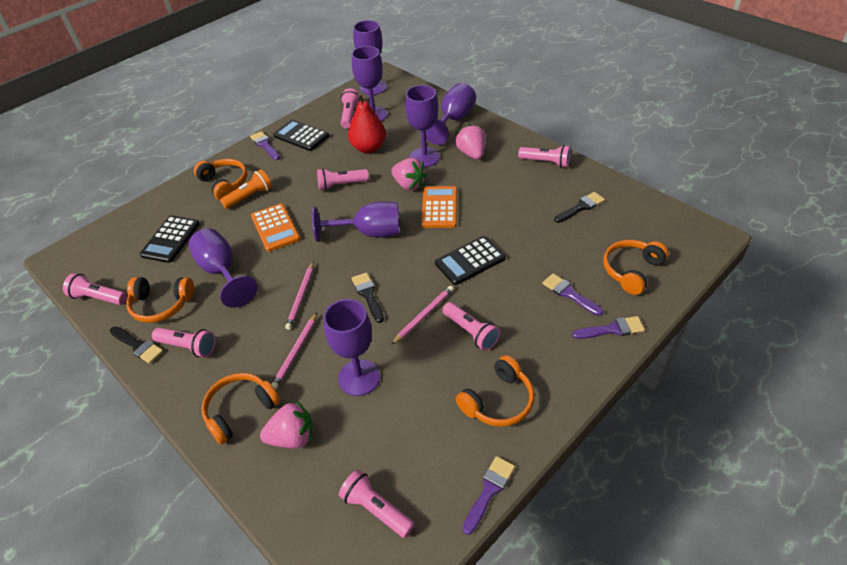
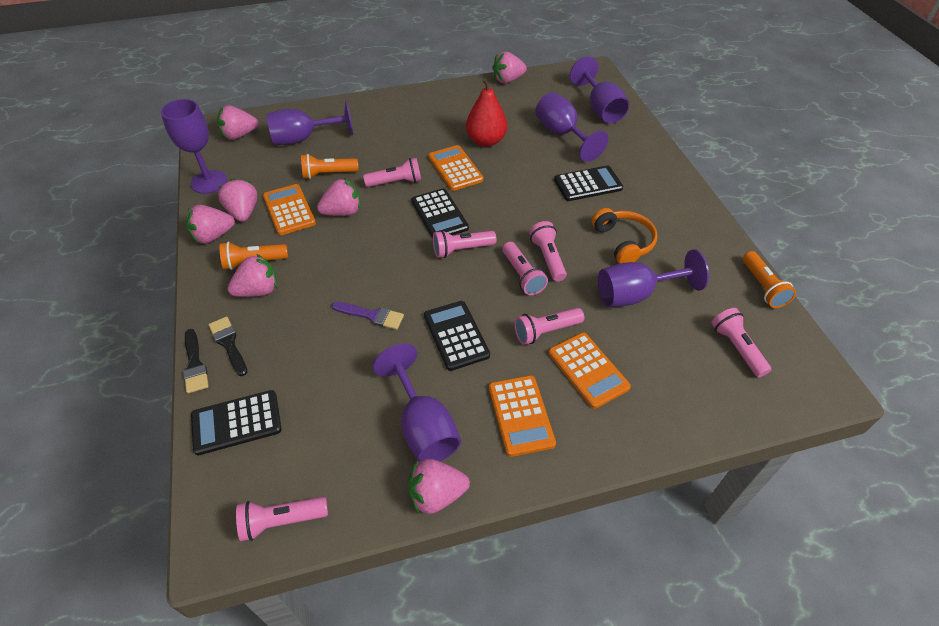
black brush: [110,326,163,364] [352,272,384,323] [554,192,605,223] = 3 -> [183,329,209,394] [208,316,247,376] = 2
black calculator: [140,215,200,263] [273,119,329,151] [435,236,506,285] = 3 -> [191,390,281,455] [411,188,469,239] [424,301,490,371] [554,165,623,201] = 4
orange calculator: [251,204,300,252] [421,186,457,228] = 2 -> [263,184,316,235] [428,145,484,191] [489,375,556,457] [548,332,631,409] = 4
orange flashlight: [220,169,272,209] = 1 -> [220,242,288,270] [301,154,358,179] [743,251,796,308] = 3
orange headphones: [126,277,194,323] [194,159,248,200] [201,373,281,444] [456,355,534,427] [603,240,669,295] = 5 -> [592,208,658,264] = 1
pink pencil: [271,313,317,389] [285,261,314,330] [391,286,454,345] = 3 -> none = 0
pink strawberry: [260,401,314,449] [391,158,427,190] [455,124,486,159] = 3 -> [186,205,235,244] [217,105,258,140] [218,178,258,222] [228,254,277,297] [317,178,361,216] [408,459,470,514] [492,52,527,83] = 7
purple brush: [250,131,280,160] [463,456,515,535] [542,273,603,316] [572,316,645,339] = 4 -> [332,302,404,330] = 1
purple goblet: [189,228,258,308] [312,202,400,242] [323,299,380,396] [352,46,387,121] [353,20,387,95] [405,85,440,167] [426,83,476,145] = 7 -> [161,99,227,194] [266,101,353,145] [373,343,461,462] [535,92,608,162] [570,57,629,123] [598,249,709,307] = 6

